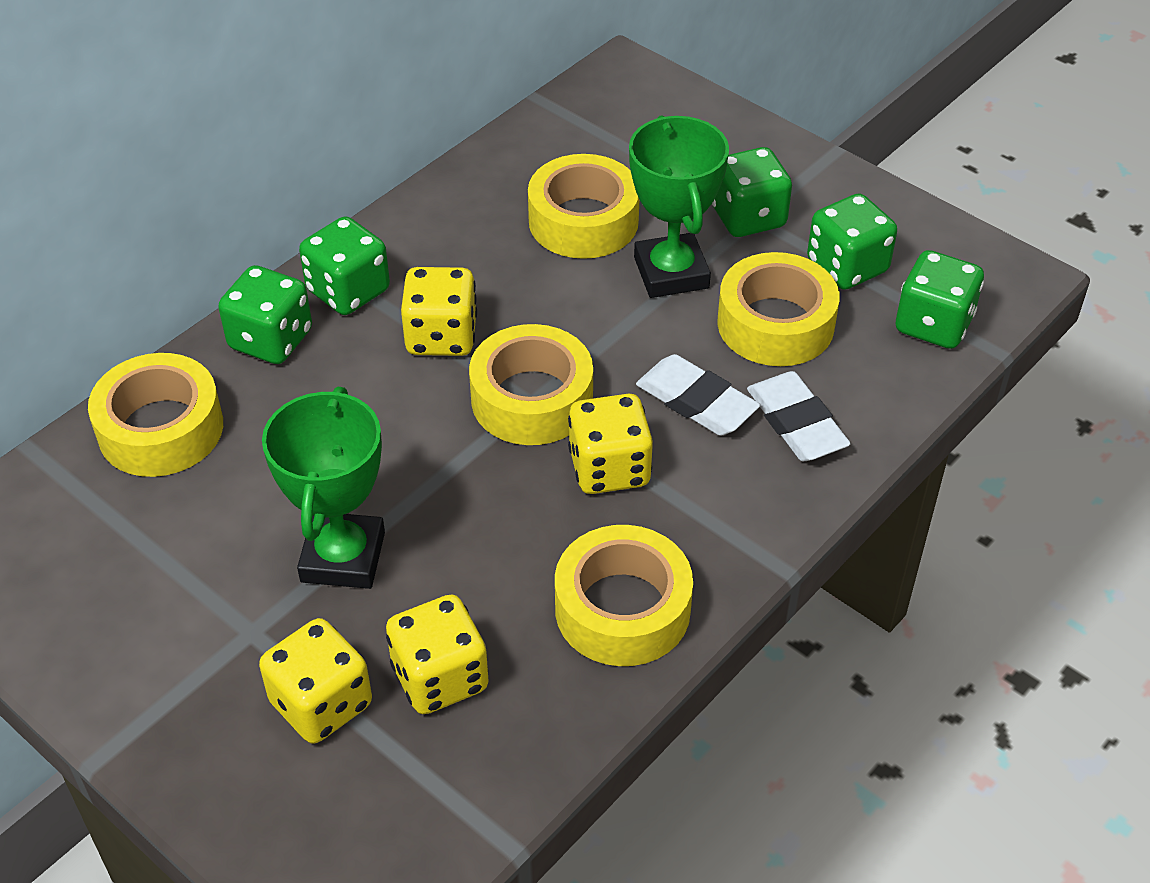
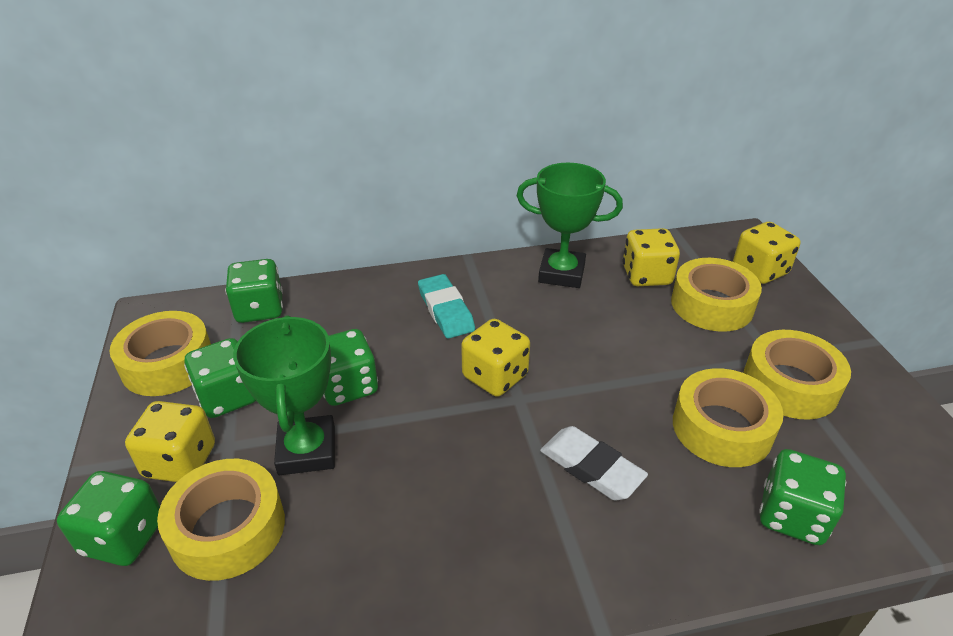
turquoise eraser: none = 0 -> [418,274,475,339] = 1
white eraser: [636,354,760,436] [747,371,851,461] = 2 -> [540,426,648,500] = 1

